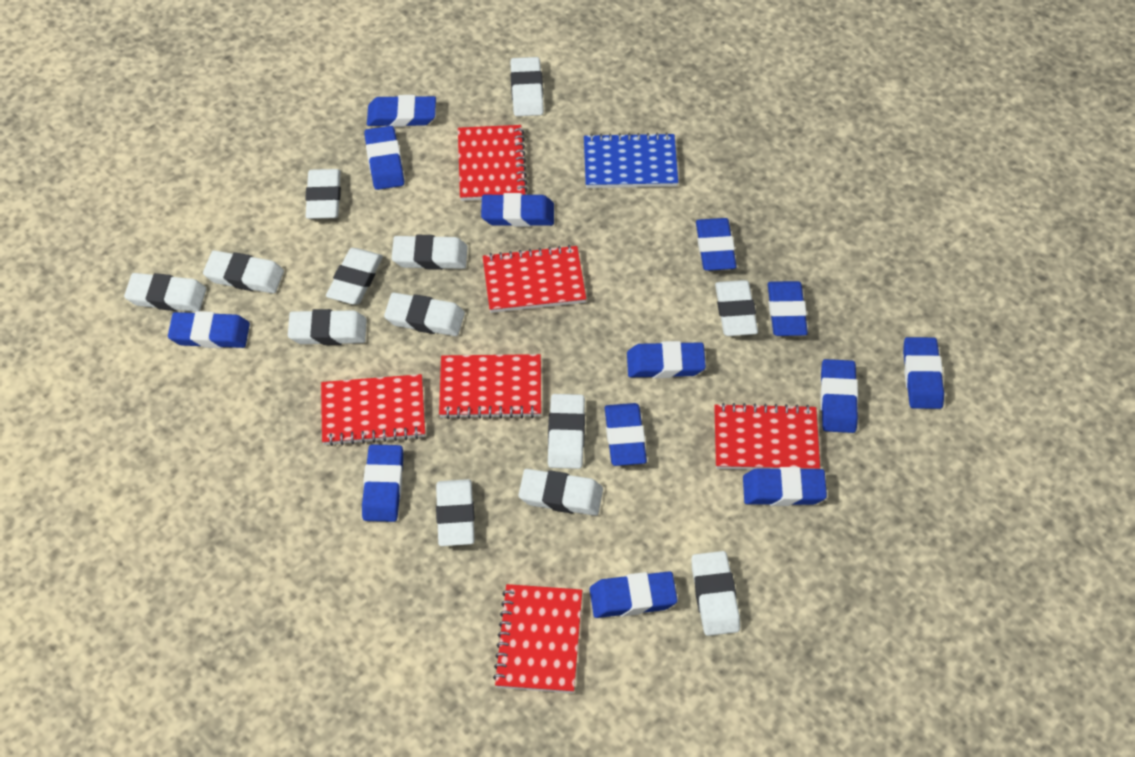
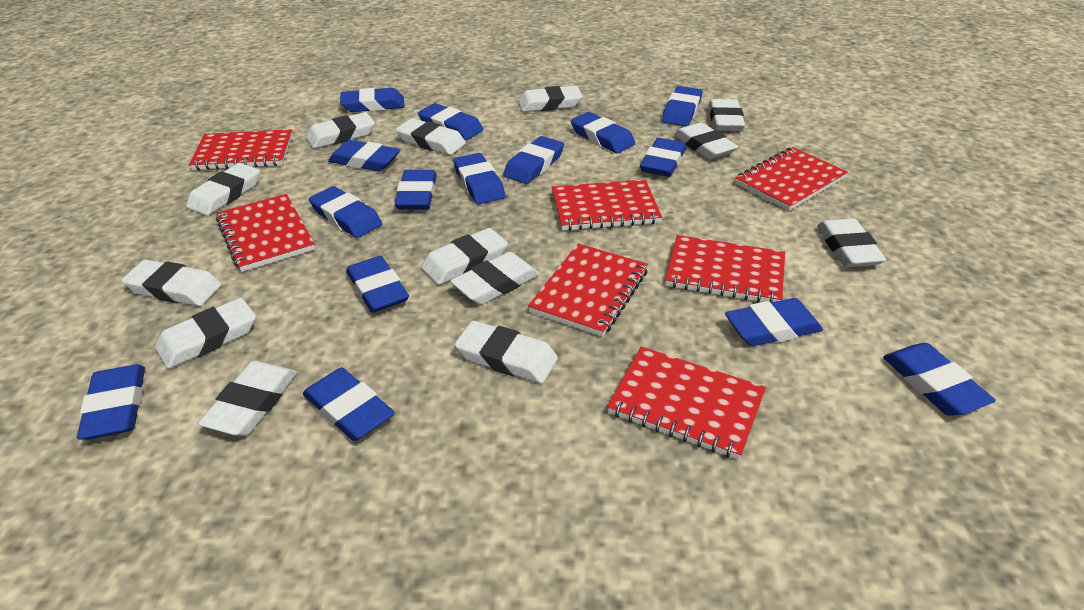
blue eraser: [168,311,250,348] [362,444,403,522] [364,126,404,190] [367,95,436,127] [481,193,554,227] [590,571,678,618] [605,403,647,466] [627,341,706,378] [696,218,737,271] [743,467,827,506] [768,281,808,336] [820,359,858,433] [903,337,944,409] = 13 -> [77,364,145,440] [303,368,395,441] [309,186,382,238] [328,140,400,171] [340,88,405,112] [346,256,409,313] [395,170,437,210] [418,103,483,140] [453,153,506,204] [503,136,564,184] [571,112,636,153] [640,138,686,177] [662,86,703,126] [725,298,823,346] [883,343,995,416] = 15
blue notebook: [584,132,678,188] = 1 -> none = 0
red notebook: [321,374,425,446] [439,354,541,419] [458,125,528,201] [483,245,586,313] [493,584,582,693] [714,403,820,470] = 6 -> [189,129,293,170] [216,194,315,272] [528,243,648,337] [552,180,662,231] [607,347,766,460] [665,235,785,302] [735,147,848,211] = 7

